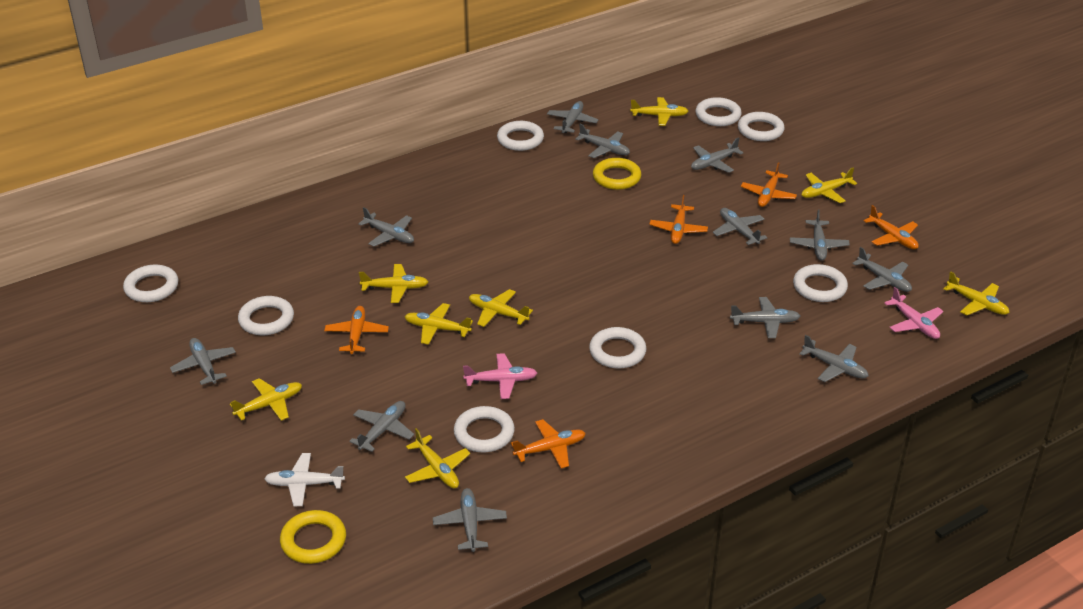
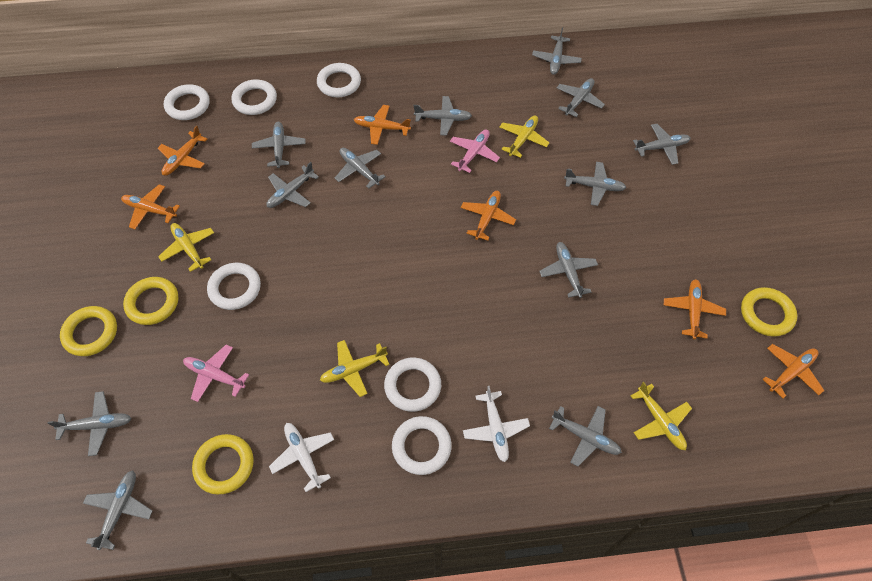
orange plane: [324,306,389,354] [511,419,586,468] [649,195,708,244] [741,162,797,207] [864,205,919,249] = 5 -> [121,184,180,229] [158,125,207,176] [354,105,411,145] [461,191,516,241] [664,279,726,339] [763,344,824,398] = 6
white plane: [264,453,345,506] = 1 -> [269,423,334,492] [463,386,530,462] = 2
white ring: [123,264,178,302] [238,296,294,335] [454,406,515,452] [497,121,544,151] [589,327,646,368] [696,97,742,126] [738,112,785,141] [793,264,848,302] = 8 -> [164,84,210,120] [207,263,261,310] [231,80,277,115] [317,63,361,97] [384,358,441,412] [392,416,452,475] = 6
yellow plane: [230,378,302,421] [359,264,428,303] [404,303,473,345] [405,428,470,488] [469,289,533,327] [630,97,688,126] [802,167,857,203] [943,271,1010,315] = 8 -> [158,223,214,272] [320,340,390,397] [500,115,550,158] [631,382,692,450] = 4
yellow ring: [280,510,346,564] [593,158,641,190] = 2 -> [60,306,117,356] [123,277,179,325] [192,434,254,494] [741,287,797,337] = 4

